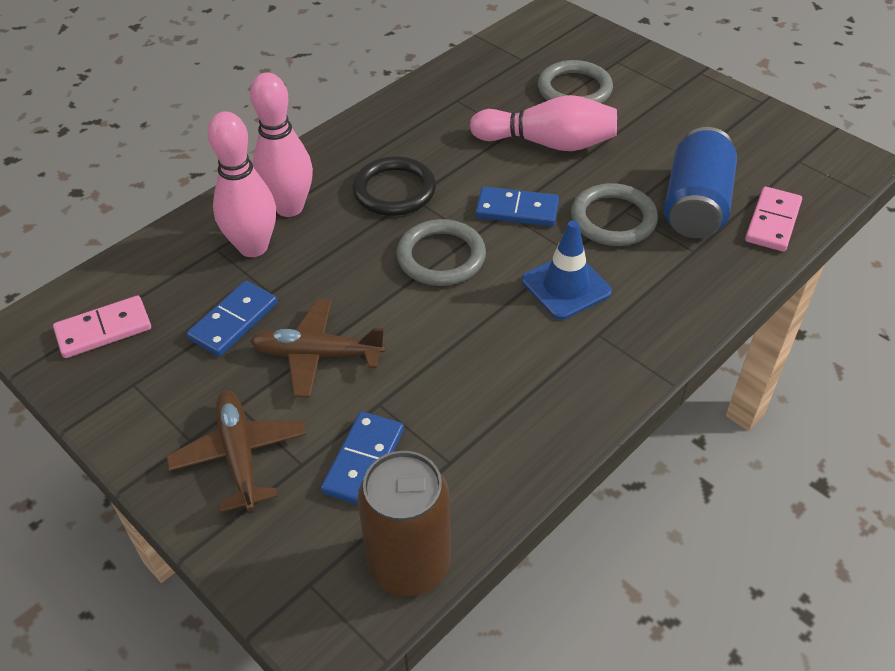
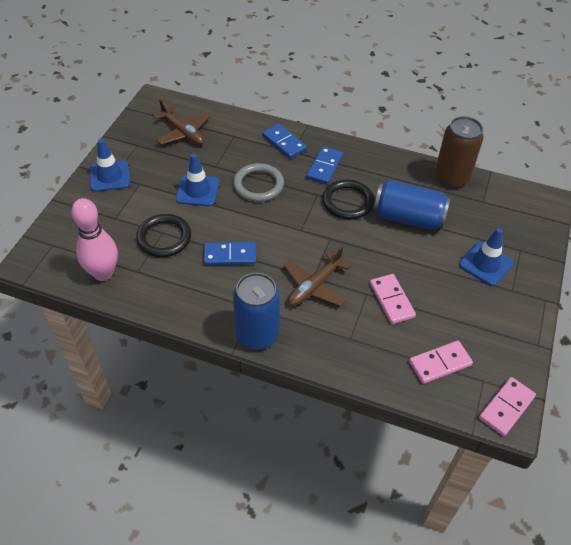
black ring: [352,156,436,216] = 1 -> [136,214,191,257] [322,180,374,219] = 2
blue can: [664,127,737,238] = 1 -> [233,273,280,350] [373,180,450,230] = 2
blue traffic cone: [522,220,612,320] = 1 -> [90,139,130,192] [176,154,220,206] [459,228,513,286] = 3
grey ring: [397,219,486,286] [538,60,613,103] [571,183,658,246] = 3 -> [233,163,284,202] = 1
pink bowling pin: [208,111,276,257] [250,73,313,217] [470,95,617,151] = 3 -> [71,198,118,281] = 1
pink domino: [53,296,151,358] [745,187,802,252] = 2 -> [370,274,416,324] [409,341,473,384] [479,377,536,436] = 3

